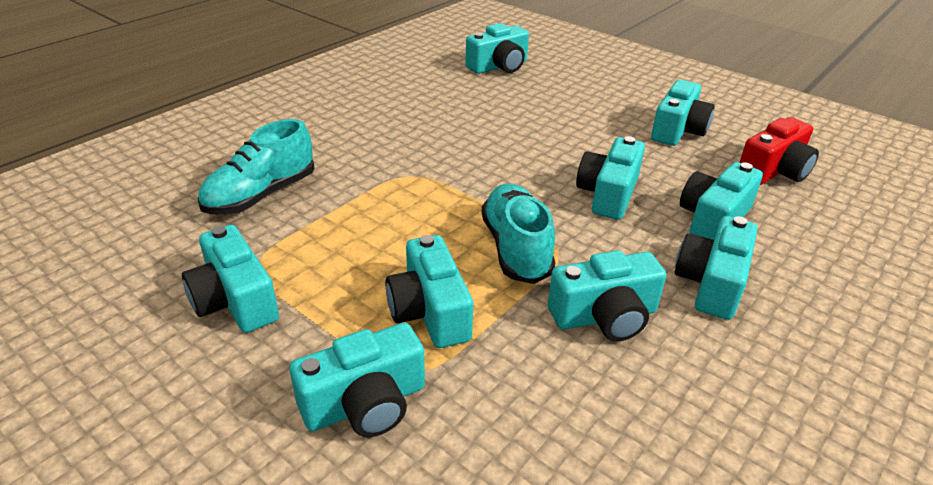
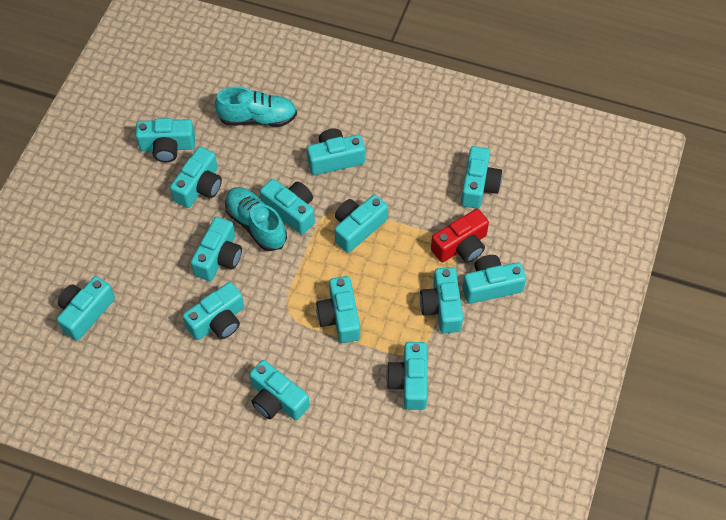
turquoise camera: [182,225,279,333] [290,323,425,437] [385,235,473,348] [465,23,529,74] [548,250,666,341] [576,136,645,220] [651,79,715,146] [675,216,757,320] [680,162,763,240] = 9 -> [57,276,115,341] [136,118,195,162] [170,147,222,208] [183,282,244,340] [191,217,242,281] [249,360,310,420] [260,179,315,235] [307,129,365,175] [316,276,360,343] [334,195,388,253] [386,342,428,410] [420,267,463,333] [461,146,502,209] [462,255,526,304] = 14

